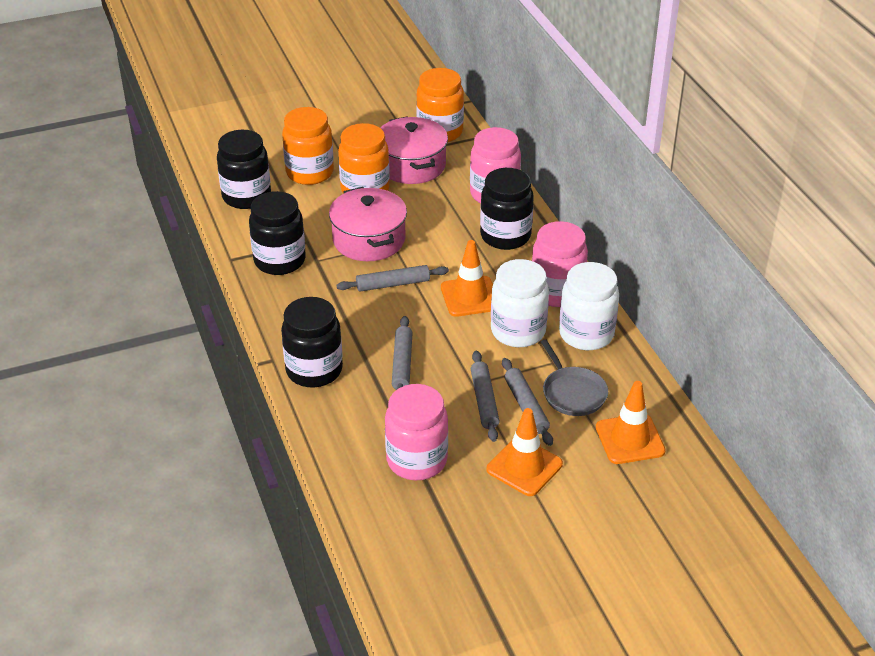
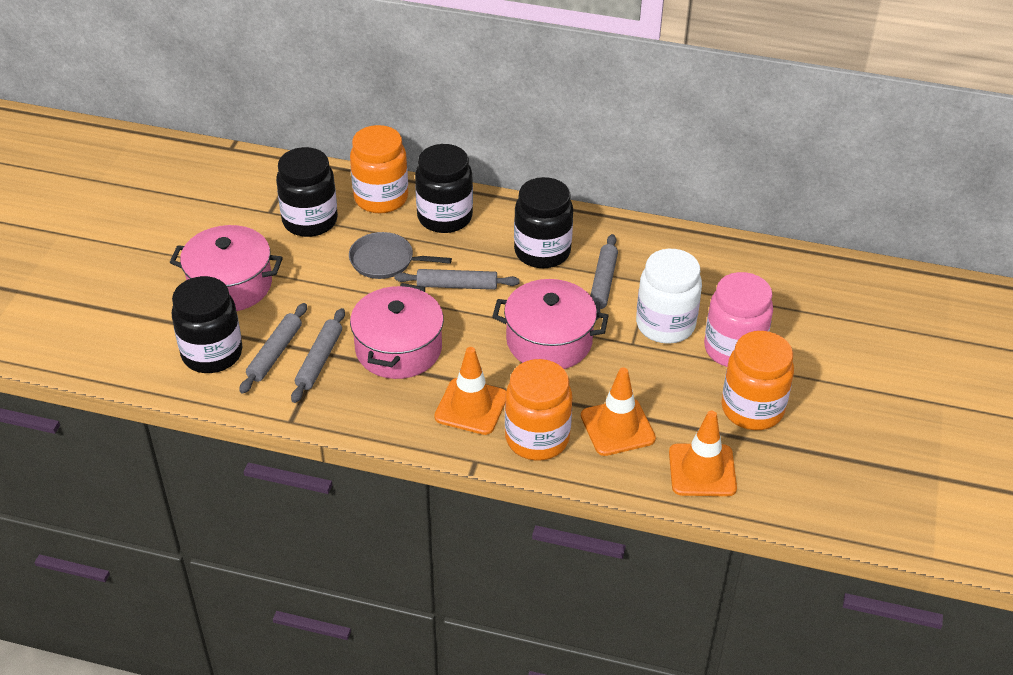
pink jar: [385,384,448,480] [470,127,521,203] [532,221,588,307] = 3 -> [704,272,773,367] = 1
pink pot: [329,187,407,261] [380,117,448,184] = 2 -> [170,225,283,311] [350,283,444,379] [492,279,609,369] = 3
white jar: [491,259,549,347] [559,262,619,350] = 2 -> [636,249,702,344] = 1

